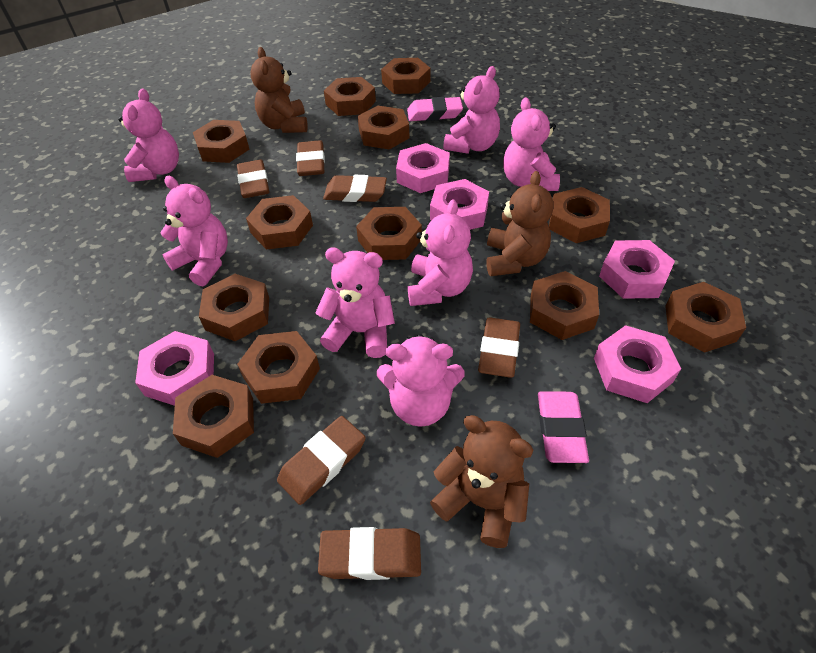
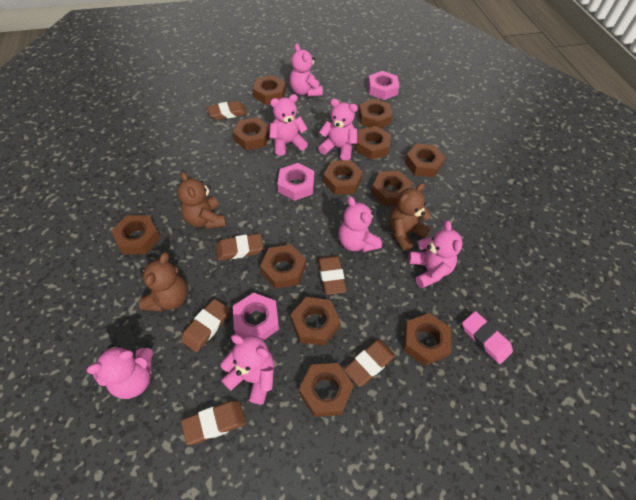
pink eraser: [407,97,463,121] [538,391,589,463] = 2 -> [462,311,513,364] = 1
pink nut: [135,331,214,406] [396,143,450,193] [430,179,489,230] [594,325,681,403] [599,240,675,299] = 5 -> [233,292,279,340] [278,163,314,201] [368,71,399,100] = 3

